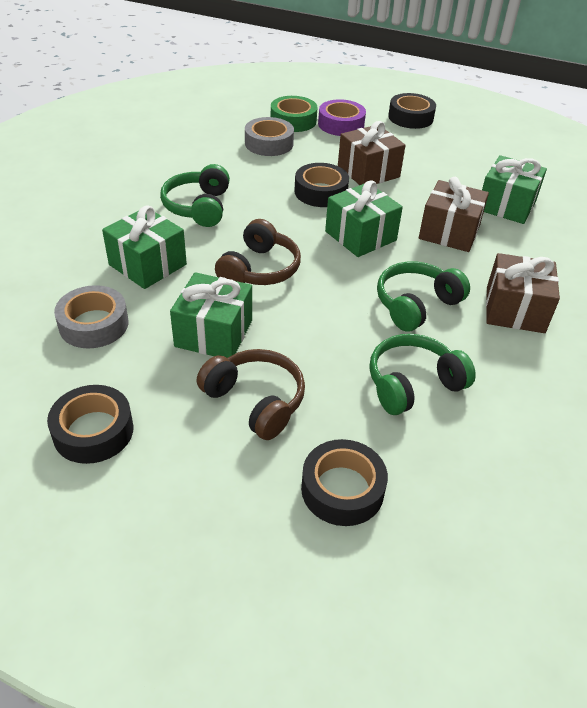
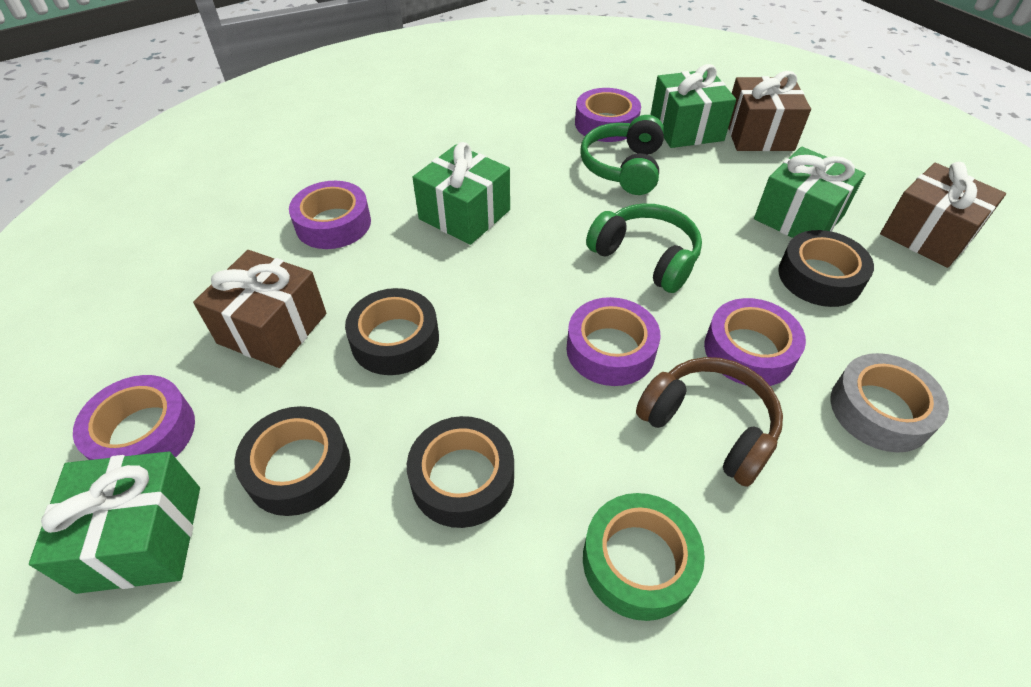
brown headphones: [197,349,305,440] [215,219,301,285] = 2 -> [636,357,783,487] = 1
green headphones: [160,164,230,227] [369,334,476,415] [377,261,470,331] = 3 -> [580,115,665,195] [586,204,702,293] = 2
grey tape: [54,285,129,348] [245,117,294,156] = 2 -> [830,353,949,452] = 1
purple tape: [318,99,366,136] = 1 -> [73,375,195,460] [289,181,371,249] [566,297,660,386] [575,88,641,142] [704,298,806,386] = 5

